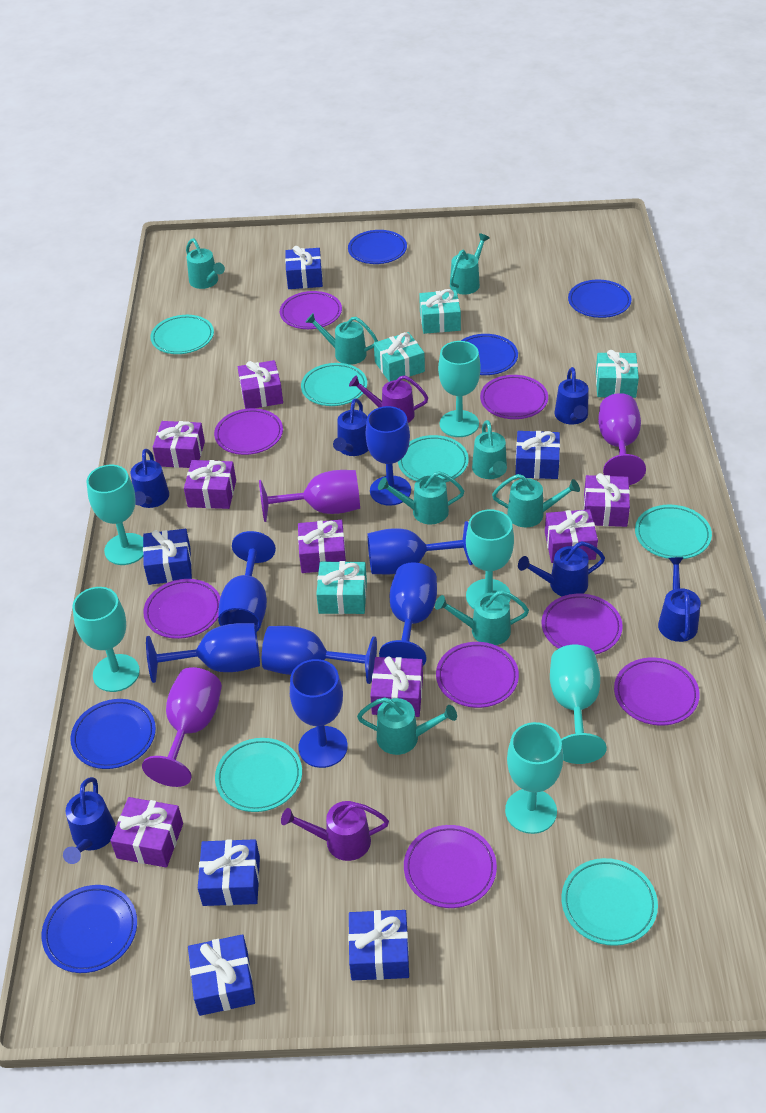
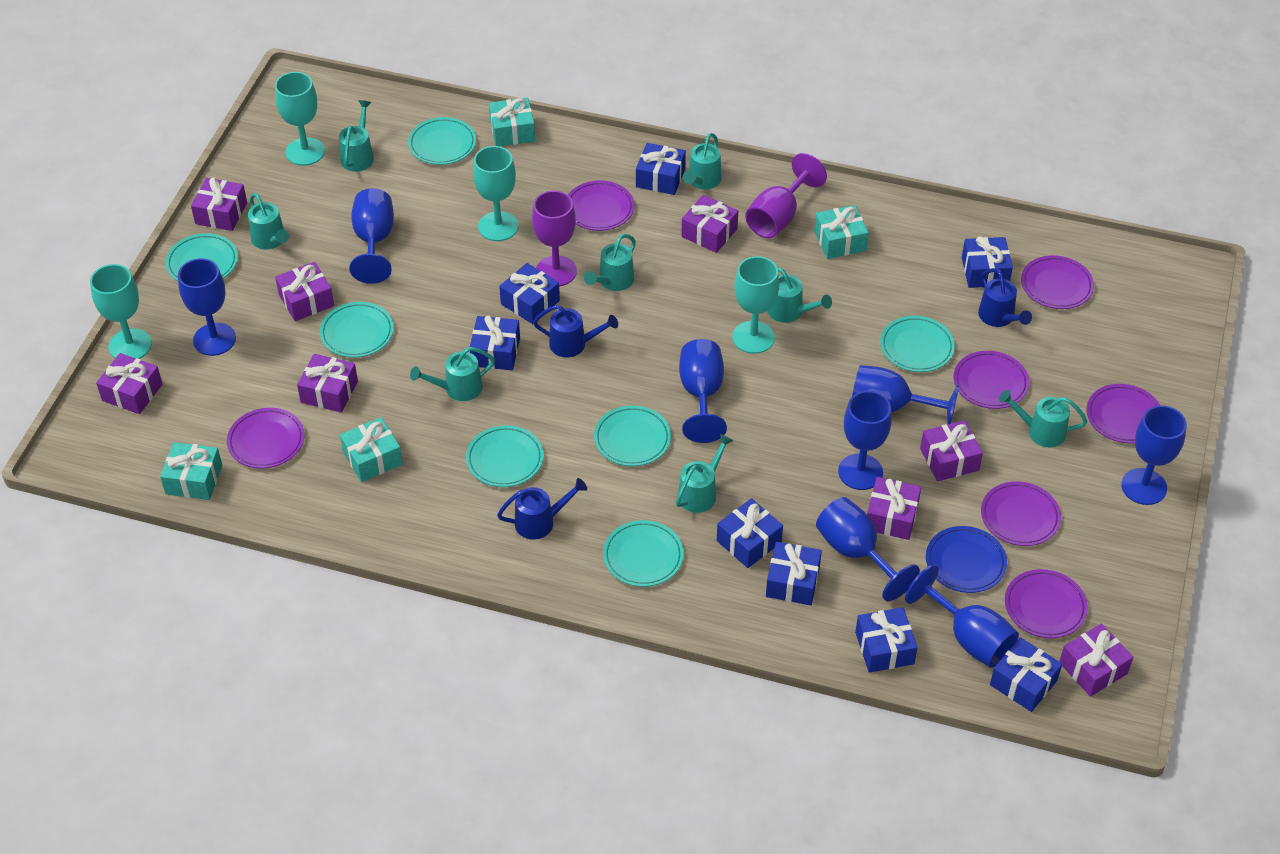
blue gift: [143,529,192,585] [188,934,255,1016] [198,839,260,906] [285,246,323,289] [348,910,409,981] [515,431,560,479] = 6 -> [470,315,520,370] [499,263,560,324] [636,143,686,195] [717,498,783,568] [766,542,822,605] [855,607,918,673] [962,236,1013,288] [990,637,1062,712] = 8
blue goblet: [146,623,260,683] [218,531,276,632] [262,626,377,684] [290,659,348,768] [365,406,411,506] [367,521,473,574] [379,562,437,666] = 7 -> [178,258,236,356] [349,188,394,284] [679,339,727,443] [816,497,920,601] [838,391,892,490] [852,365,959,425] [905,565,1019,668] [1121,405,1187,505] = 8
blue plate: [42,885,137,973] [71,699,156,769] [348,230,407,264] [461,334,518,375] [568,280,632,318] = 5 -> [926,526,1007,593] = 1
blue watering can: [63,777,116,864] [131,449,169,508] [333,398,368,456] [518,541,605,596] [555,367,588,424] [658,557,701,642] = 6 -> [497,478,587,539] [533,305,618,358] [978,268,1032,327] = 3
purple goblet: [142,667,222,787] [259,470,360,522] [598,393,646,485] = 3 -> [532,191,577,286] [745,153,827,238] = 2
purple plate: [143,579,220,639] [214,408,283,455] [280,291,342,329] [404,825,497,908] [436,642,519,708] [480,375,548,419] [542,594,623,655] [614,657,700,725] = 8 -> [227,408,304,469] [568,180,635,231] [954,351,1029,409] [981,481,1061,546] [1005,569,1088,638] [1021,256,1094,309] [1086,384,1160,443] = 7
purple watering can: [281,801,389,861] [349,375,428,423] = 2 -> none = 0
turquoise goblet: [72,587,140,692] [86,465,143,565] [438,341,481,437] [466,509,514,609] [505,722,563,834] [550,645,607,764] = 6 -> [90,264,152,359] [275,72,325,166] [473,146,519,241] [732,256,779,354] = 4
turquoise plate: [150,315,214,354] [215,738,302,812] [301,363,367,406] [398,435,469,483] [561,858,658,946] [635,505,712,559] = 6 -> [166,233,238,281] [320,302,394,358] [408,117,476,165] [466,425,544,487] [594,406,671,466] [603,520,684,587] [880,316,955,372] = 7

